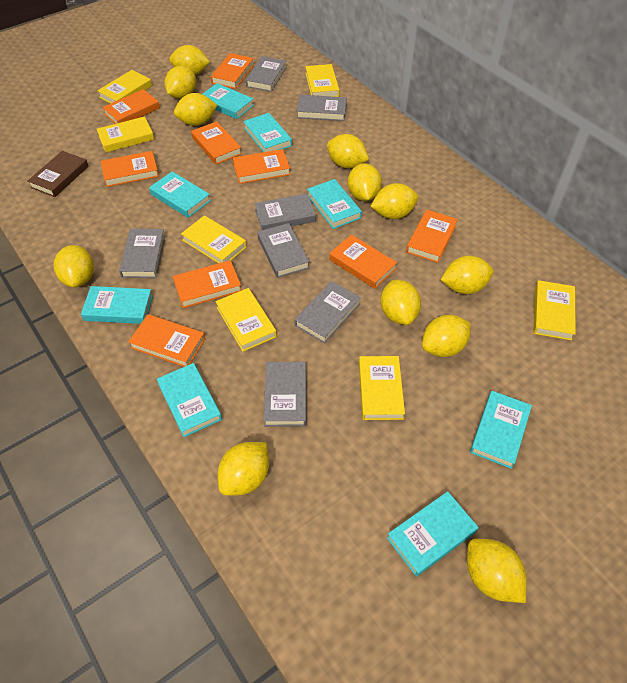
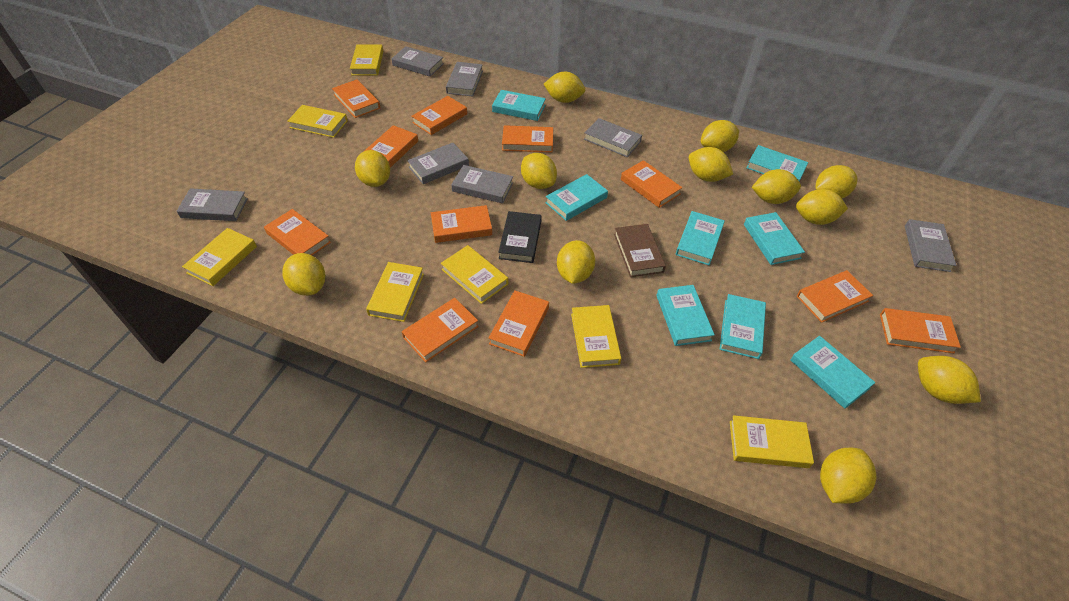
black book: none = 0 -> [498,211,542,263] = 1
orange book: [101,151,159,187] [102,89,160,124] [128,314,205,367] [173,260,242,308] [191,121,242,165] [211,53,254,89] [233,149,290,184] [329,235,397,289] [406,209,458,263] = 9 -> [264,209,331,255] [332,79,380,118] [363,125,418,168] [402,298,479,362] [411,96,467,135] [431,205,492,243] [489,290,549,357] [502,125,553,153] [621,160,682,208] [797,270,873,323] [880,308,961,353] = 11

